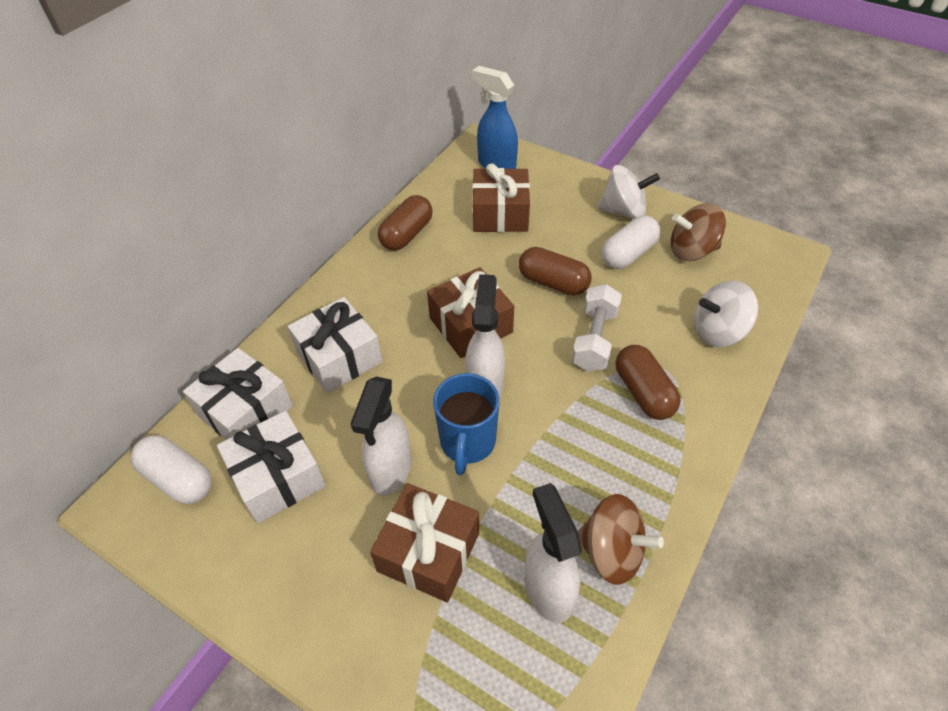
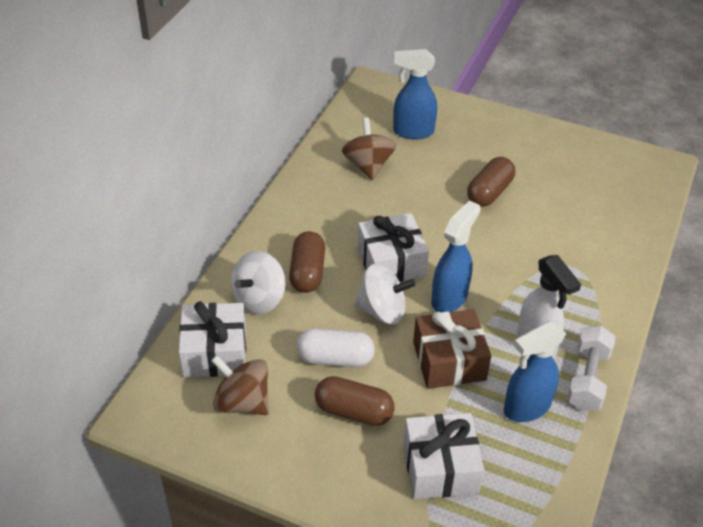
blue mug: [433,373,499,475] = 1 -> none = 0
blue spray bottle: [472,66,518,169] = 1 -> [393,49,437,139] [431,200,481,313] [504,321,566,422] = 3
brown gift: [370,483,479,602] [427,267,514,358] [473,163,530,232] = 3 -> [413,309,491,389] = 1
white capsule: [131,435,212,504] [602,216,661,269] = 2 -> [296,328,375,367] = 1
white spray bottle: [350,376,412,496] [465,274,505,398] [525,483,582,623] = 3 -> [517,255,581,358] = 1

